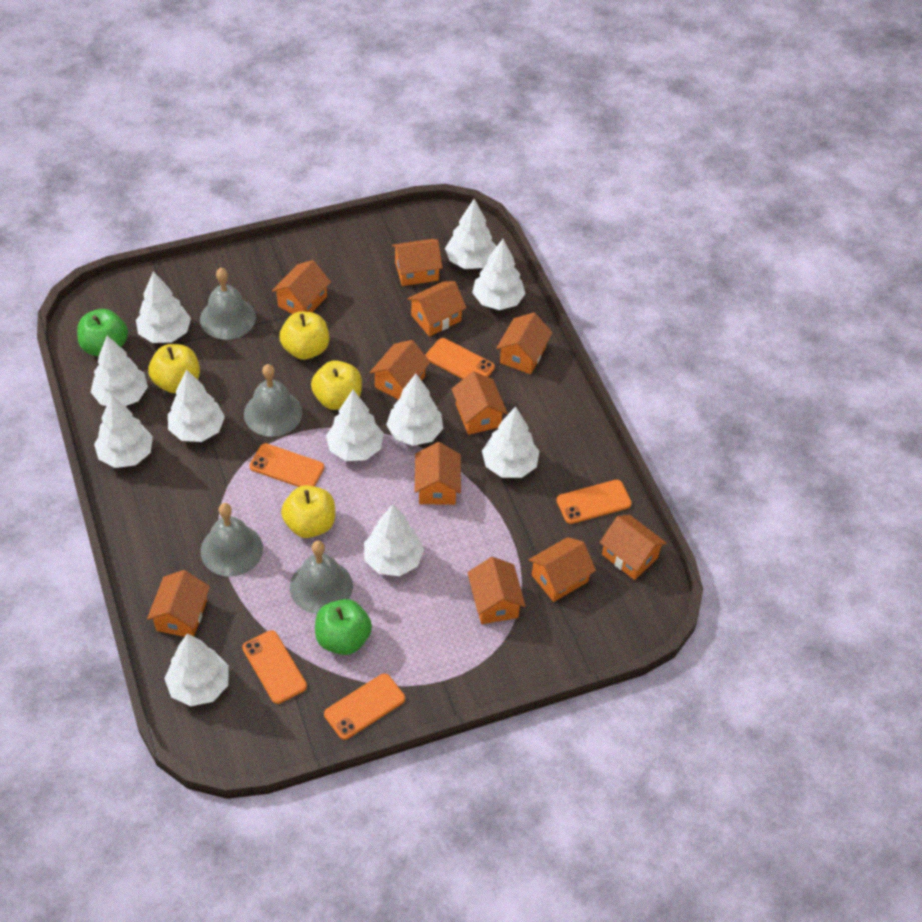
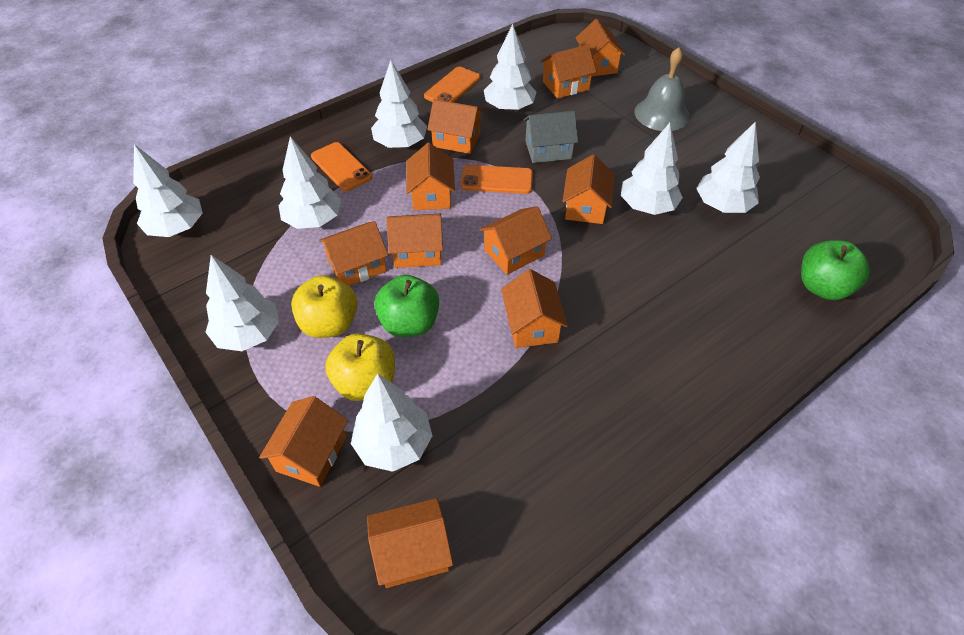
grey bell: [200,268,256,340] [200,503,263,577] [244,364,302,437] [290,541,353,614] = 4 -> [634,47,690,131] = 1
grey house: none = 0 -> [523,111,578,163] = 1
orange phone: [242,630,307,704] [250,443,324,487] [324,673,405,740] [426,338,495,379] [556,480,632,524] = 5 -> [311,142,372,191] [424,67,480,102] [461,165,533,194] = 3
white tree: [91,335,148,406] [94,395,153,468] [136,271,191,343] [164,633,229,706] [168,370,225,442] [326,390,383,461] [364,504,424,576] [386,374,443,446] [445,199,497,269] [472,239,526,310] [482,407,539,478] = 11 -> [133,144,203,237] [205,255,279,351] [278,136,341,229] [351,374,433,472] [371,60,427,148] [484,24,537,112] [621,123,683,215] [696,121,760,213] = 8
yellow apple: [148,344,200,393] [279,311,329,360] [281,485,335,538] [311,360,362,410] = 4 -> [291,275,358,338] [325,333,395,401] = 2

